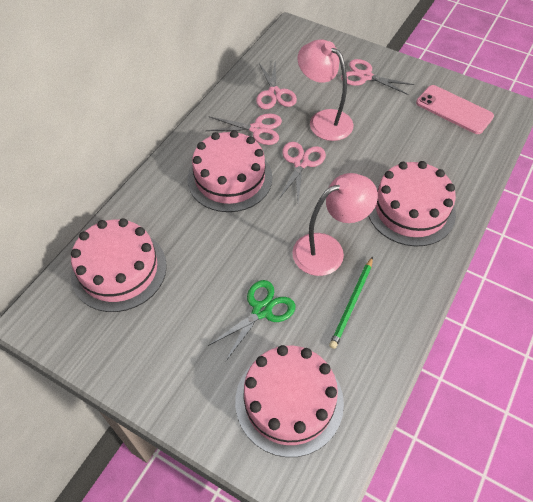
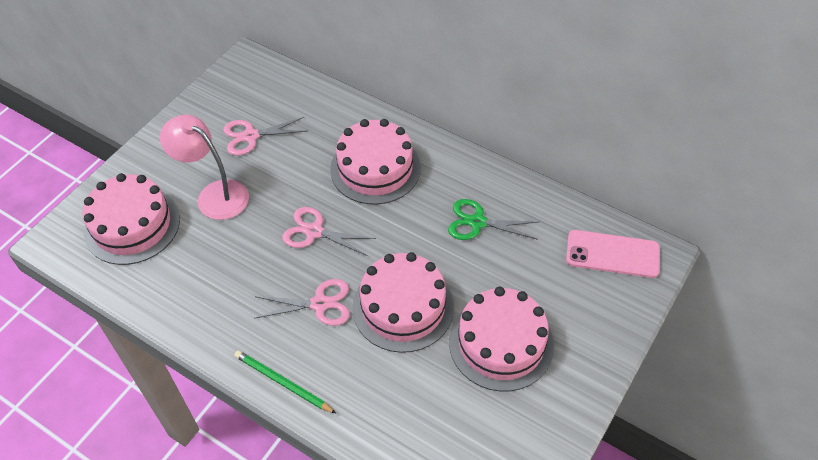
pink lamp: [292,173,378,276] [298,39,353,141] = 2 -> [160,115,249,220] = 1
pink scissors: [205,113,282,145] [256,59,297,109] [278,142,326,202] [341,59,414,95] = 4 -> [223,117,307,156] [254,279,350,326] [282,207,376,256] = 3

